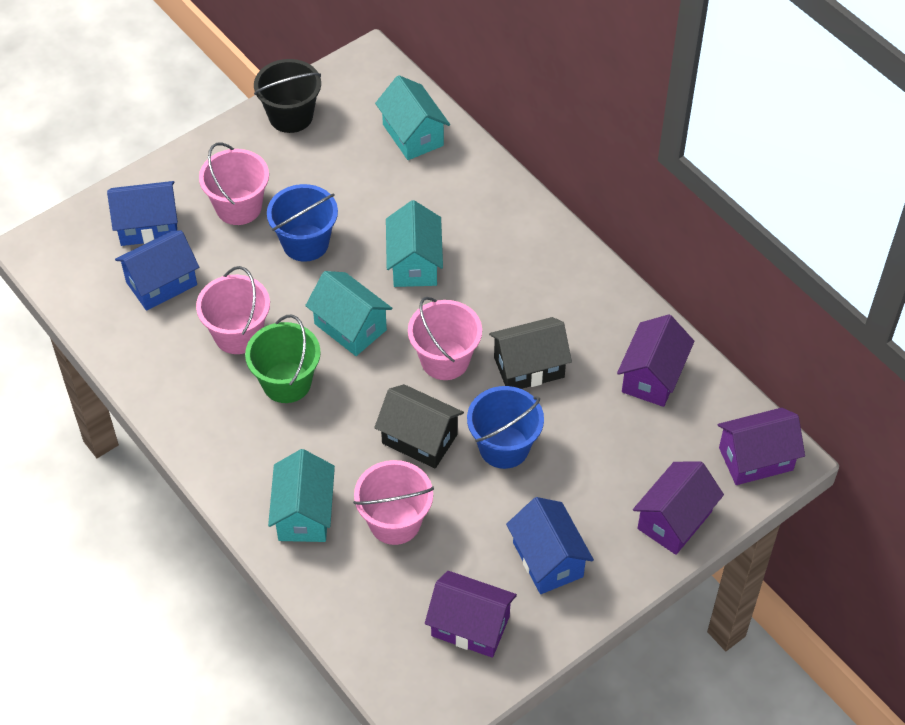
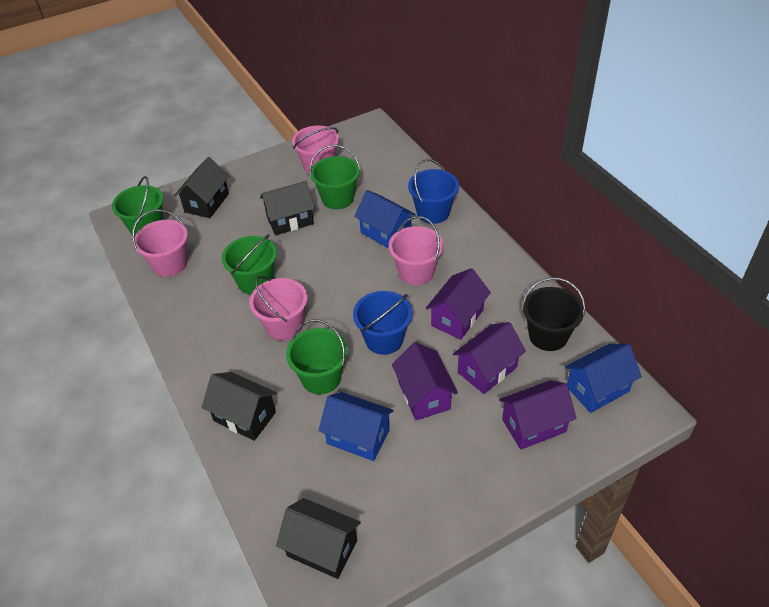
black house: [374,384,464,468] [489,317,572,389] = 2 -> [174,157,229,218] [202,372,277,441] [260,181,315,235] [276,498,361,579] = 4
green bucket: [245,315,321,403] = 1 -> [112,176,164,237] [222,234,277,295] [286,319,348,394] [309,145,360,209] = 4
turquoise house: [268,449,335,542] [305,271,392,356] [375,75,450,160] [386,200,443,287] = 4 -> none = 0

